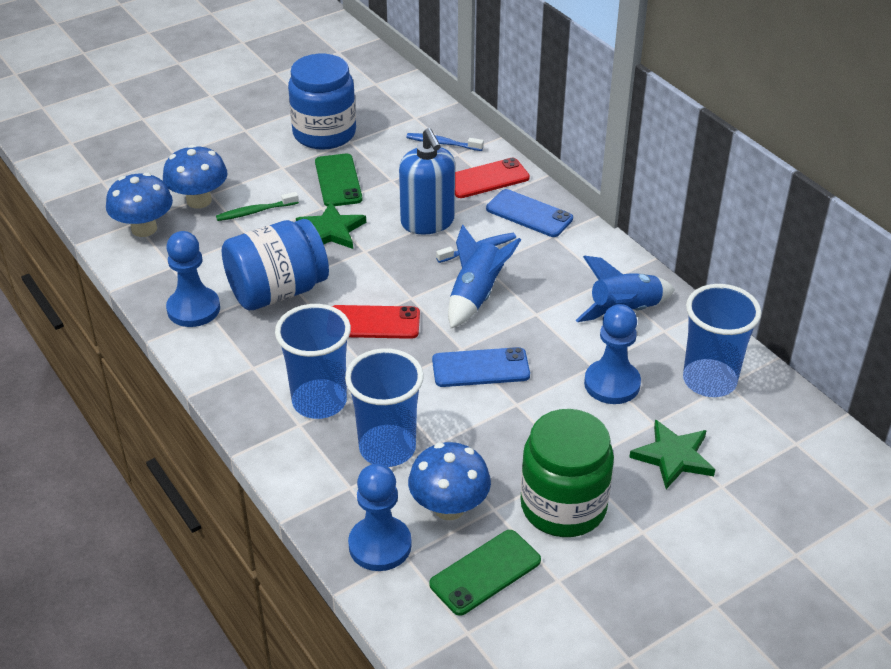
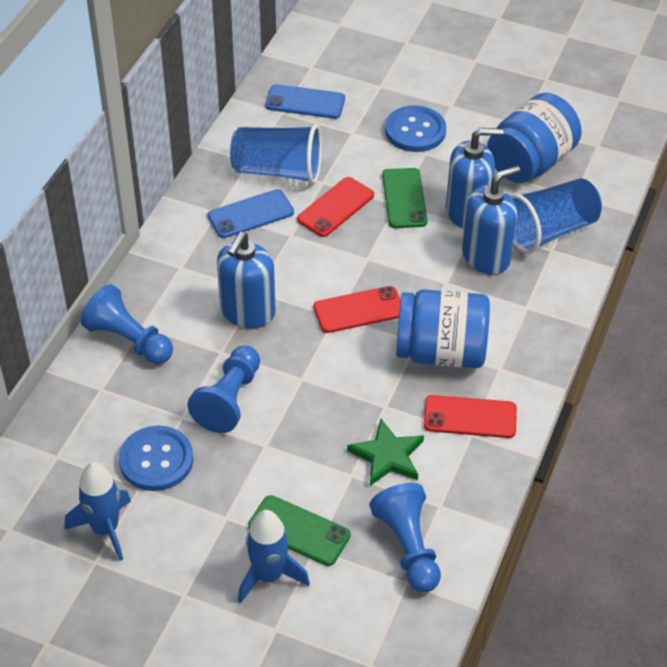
blue button: none = 0 -> [119,426,193,491] [385,105,446,152] = 2
blue cup: [275,304,351,419] [345,348,424,467] [683,284,761,397] = 3 -> [230,124,322,184] [510,178,602,253] = 2
blue mushroom: [106,172,173,237] [163,145,228,209] [408,442,491,520] = 3 -> none = 0
blue soap dispenser: [399,128,455,235] = 1 -> [217,232,276,328] [446,128,504,229] [462,166,520,275] = 3
blue toothbrush: [406,133,484,151] [436,233,516,263] = 2 -> none = 0
green jar: [520,409,614,537] = 1 -> none = 0
green star: [296,202,366,249] [629,419,715,489] = 2 -> [347,419,424,486] = 1
green toothbrush: [216,192,299,221] = 1 -> none = 0
red phone: [332,305,420,339] [455,158,530,198] = 2 -> [297,177,374,237] [314,286,401,333] [424,395,517,438] = 3

